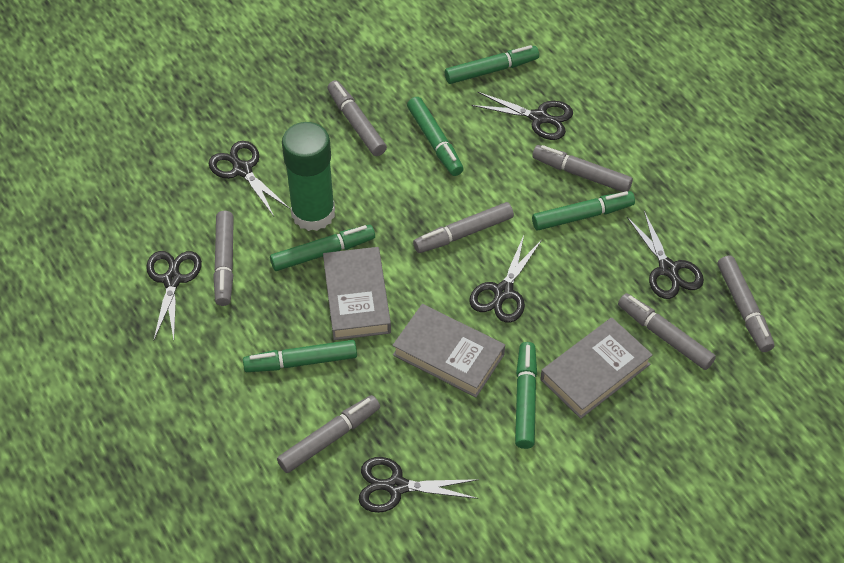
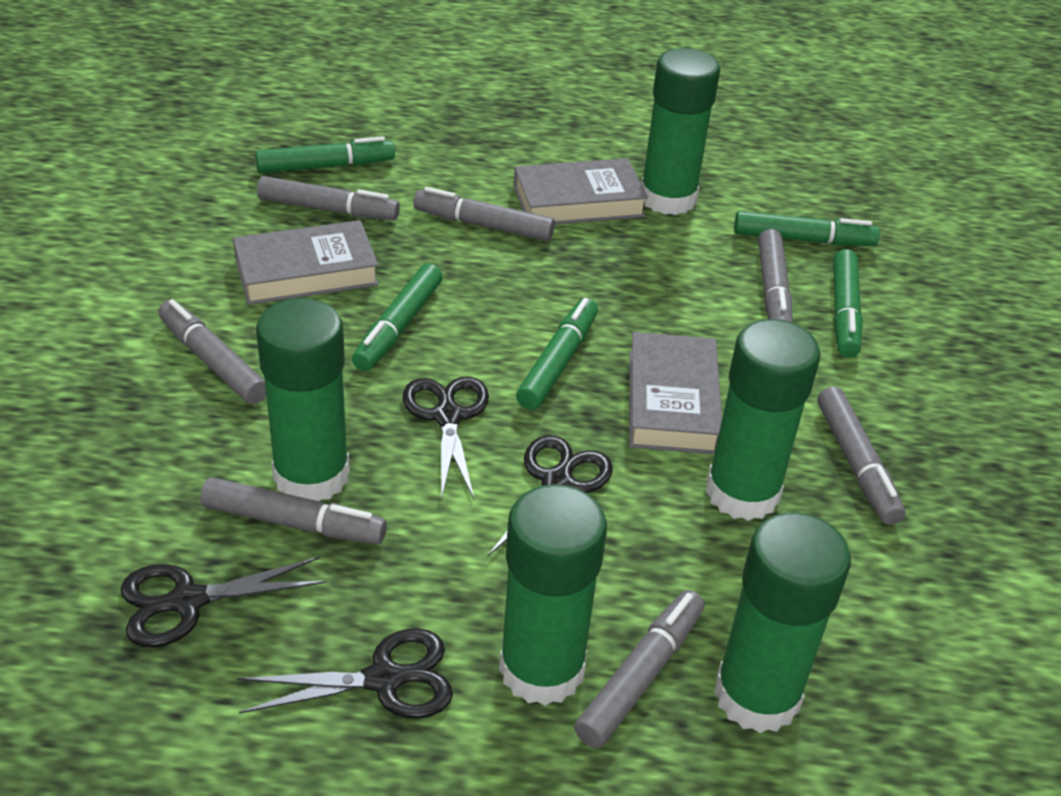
black scissors: [146,251,202,340] [209,141,290,216] [359,457,479,513] [469,235,542,323] [472,92,573,140] [627,211,704,299] = 6 -> [120,557,327,647] [237,628,453,719] [403,376,489,500] [487,435,613,557] = 4
green glue stick: [282,122,335,231] = 1 -> [256,298,350,501] [499,484,607,706] [641,48,720,215] [706,319,820,521] [714,512,851,733] = 5
green marker: [243,340,357,372] [270,225,375,271] [407,97,464,176] [445,45,539,84] [515,342,537,449] [532,191,635,231] = 6 -> [255,136,395,173] [352,263,443,371] [516,298,598,410] [734,211,880,246] [833,249,863,358] = 5

